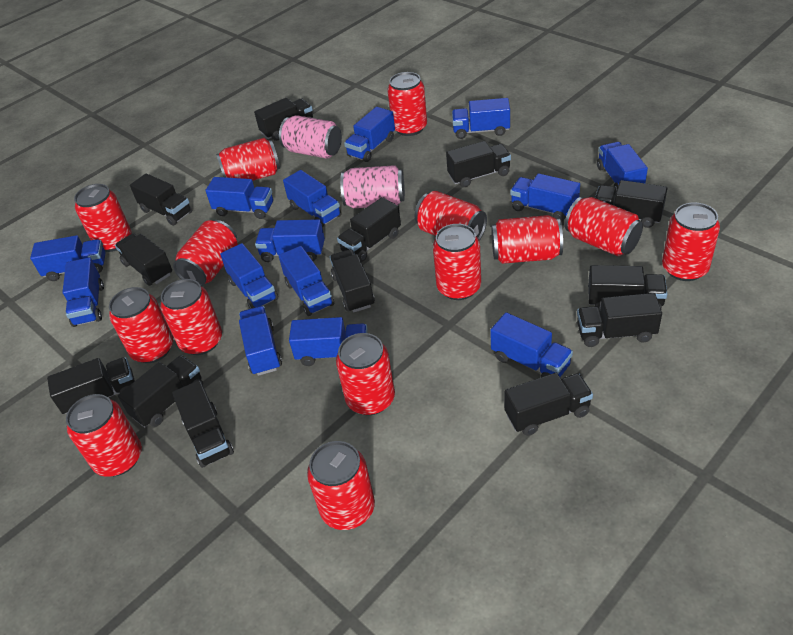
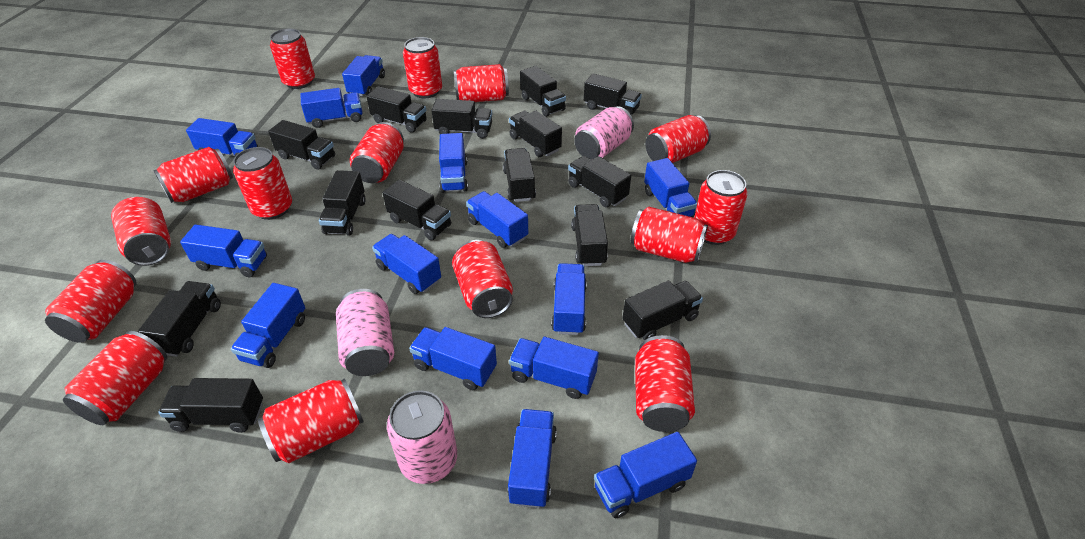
black truck: [47,357,135,414] [115,233,172,286] [118,355,203,428] [130,173,192,226] [172,380,234,468] [254,98,313,141] [330,249,375,312] [337,197,401,262] [446,141,511,187] [504,373,593,436] [577,293,662,347] [588,265,667,310] [595,180,667,228] = 13 -> [138,281,221,357] [158,378,263,433] [268,120,335,170] [319,170,366,236] [366,86,427,133] [382,180,451,240] [431,99,492,139] [503,148,536,202] [509,111,562,157] [520,66,566,117] [568,156,631,207] [571,204,608,266] [584,73,642,115] [622,280,703,341] = 14
pink can: [279,115,342,159] [340,165,405,208] = 2 -> [336,289,394,376] [387,390,457,484] [574,106,634,160] = 3
red can: [66,394,142,477] [74,184,131,252] [109,287,173,363] [161,279,222,355] [173,220,238,286] [216,138,280,181] [307,441,375,530] [336,333,395,415] [387,72,427,136] [415,191,487,241] [433,224,481,300] [491,215,563,264] [565,197,643,256] [662,203,720,281] = 14 -> [45,260,137,343] [63,331,167,425] [111,197,171,266] [153,147,233,203] [233,147,292,220] [258,378,364,463] [270,29,315,89] [350,122,404,183] [403,37,442,98] [452,240,513,318] [454,64,509,102] [631,207,708,263] [635,335,695,432] [645,115,711,163] [694,170,748,245] = 15

